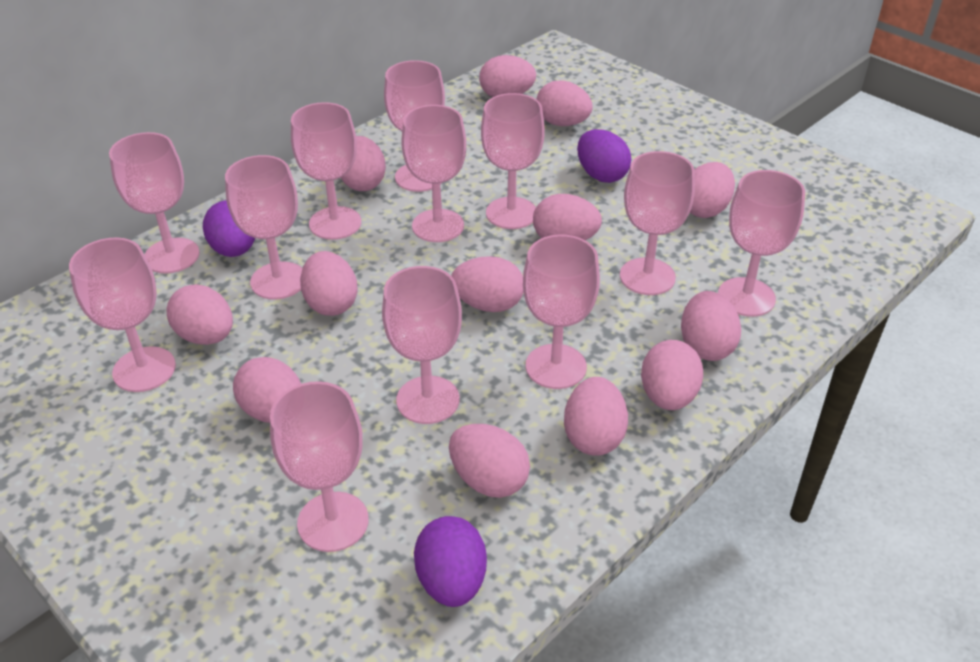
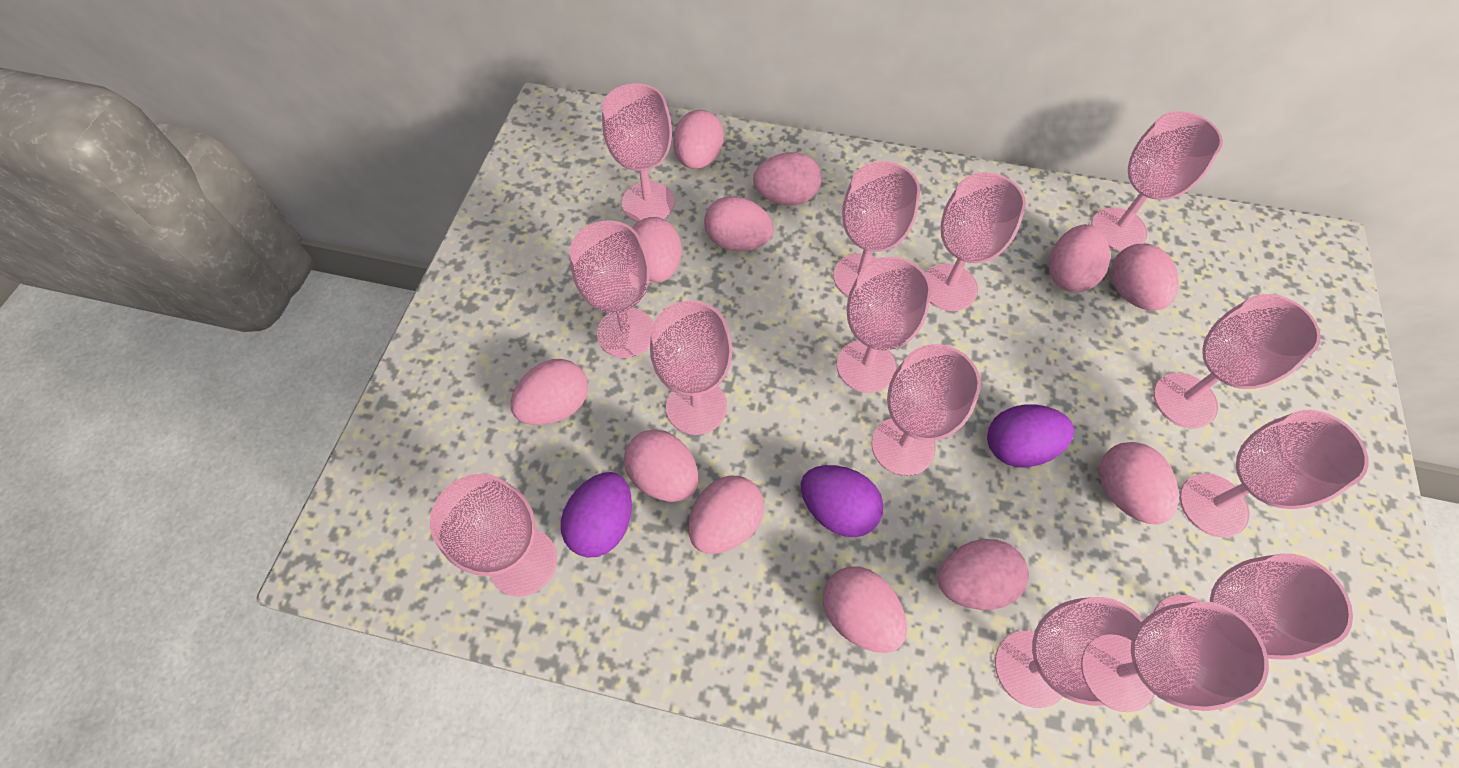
pink egg: [166,284,233,345] [233,357,301,423] [300,251,358,316] [341,136,386,191] [449,424,530,498] [451,256,523,312] [479,55,536,97] [533,194,602,240] [537,81,593,126] [564,377,628,456] [641,340,703,410] [681,291,741,361] [690,162,735,218] = 13 -> [511,359,588,425] [624,429,698,502] [633,217,682,282] [673,110,723,169] [689,476,764,554] [704,196,774,251] [753,152,822,205] [823,566,907,653] [938,539,1029,610] [1049,224,1110,292] [1099,442,1179,524] [1111,244,1179,311] = 12
pink goblet: [69,237,176,392] [109,132,200,274] [225,155,302,299] [270,381,369,552] [291,102,361,240] [382,266,462,424] [384,60,445,192] [401,105,466,242] [481,93,545,229] [523,234,600,389] [620,151,695,295] [718,170,805,317] = 12 -> [430,474,557,597] [570,221,653,358] [602,83,675,222] [650,301,732,435] [833,161,920,297] [837,257,932,393] [872,344,981,476] [925,172,1026,311] [995,597,1158,708] [1091,111,1223,251] [1107,601,1269,712] [1153,294,1321,428] [1154,553,1353,660] [1180,410,1369,537] = 14

